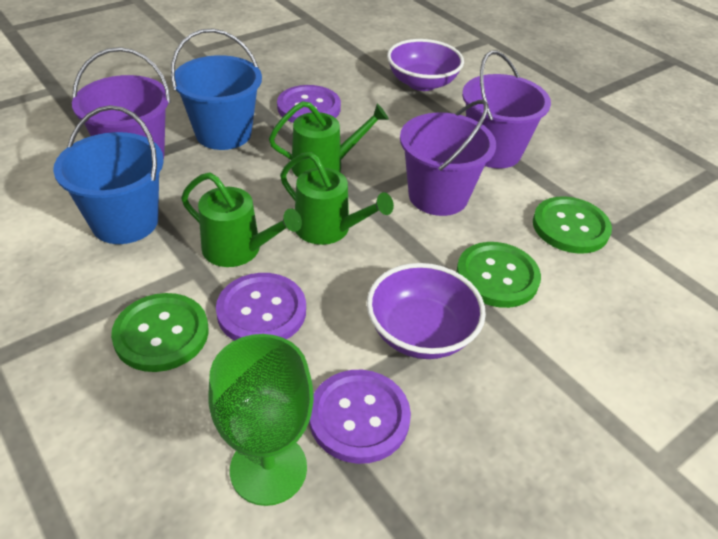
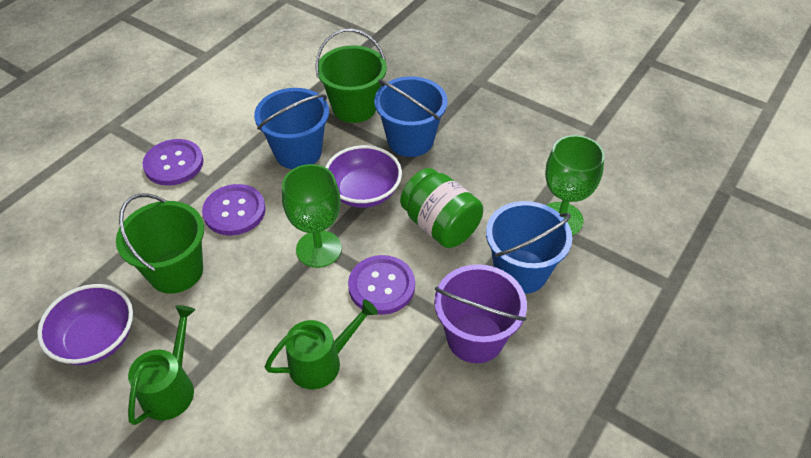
blue bucket: [53,105,164,244] [171,28,262,150] = 2 -> [254,88,329,169] [374,76,448,157] [486,201,573,294] = 3
green bucket: none = 0 -> [116,193,204,294] [315,29,387,123] = 2
green button: [111,293,209,372] [456,242,541,308] [533,196,612,254] = 3 -> none = 0
green goblet: [208,334,314,506] = 1 -> [282,164,342,268] [545,135,604,236] = 2
green jar: none = 0 -> [400,168,483,248] = 1
green watering can: [181,172,302,267] [269,101,389,177] [280,152,394,245] = 3 -> [128,305,195,425] [265,299,378,389] = 2
purple bucket: [72,47,171,159] [400,100,496,216] [462,51,551,168] = 3 -> [434,264,527,363] = 1

